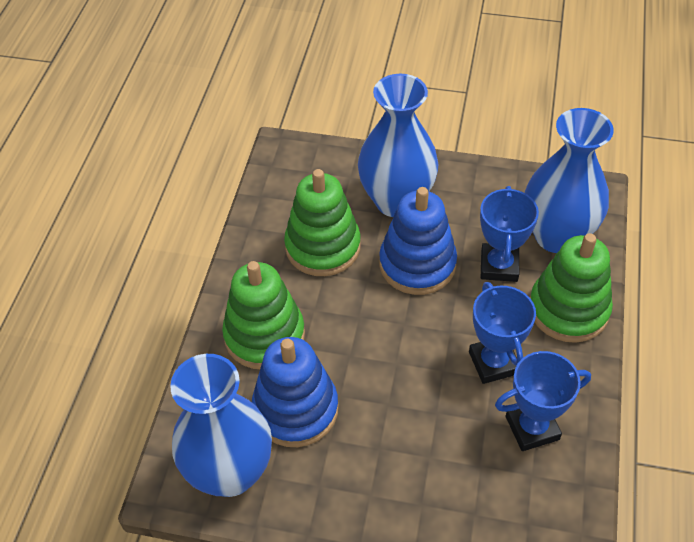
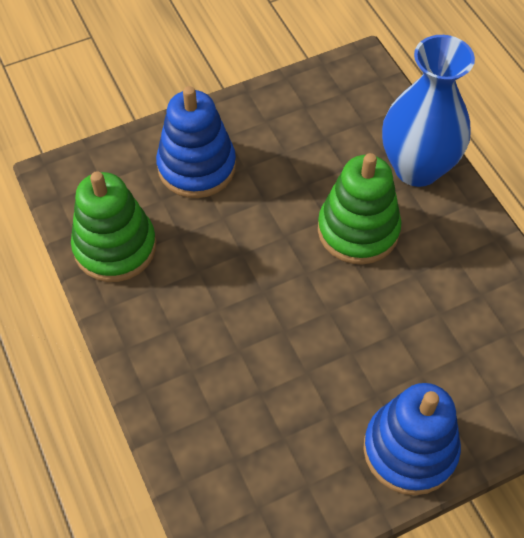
blue trophy: [469,282,536,384] [480,186,539,282] [495,351,591,451] = 3 -> none = 0
blue vase: [170,354,272,497] [358,74,439,217] [525,108,614,253] = 3 -> [382,35,475,187] = 1
green stacking toy: [222,261,305,369] [284,169,361,276] [530,233,613,343] = 3 -> [71,171,156,282] [318,153,401,265] = 2

